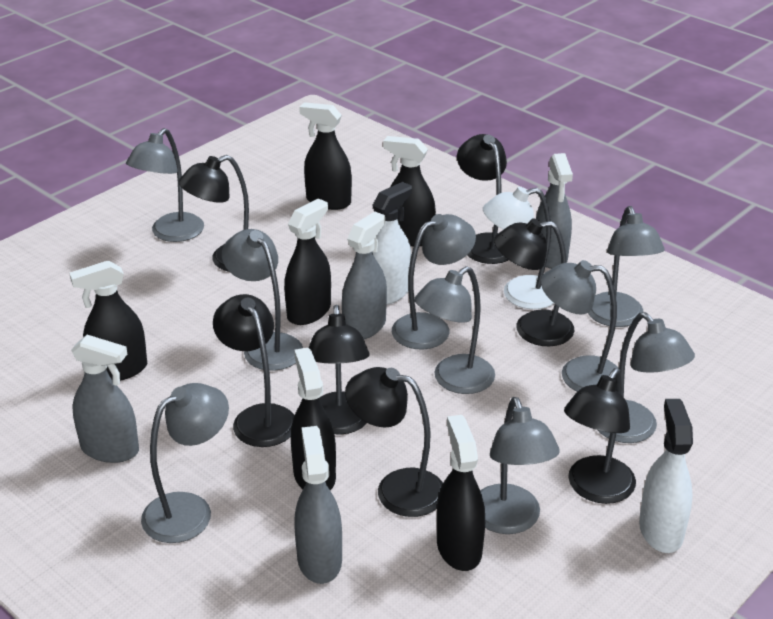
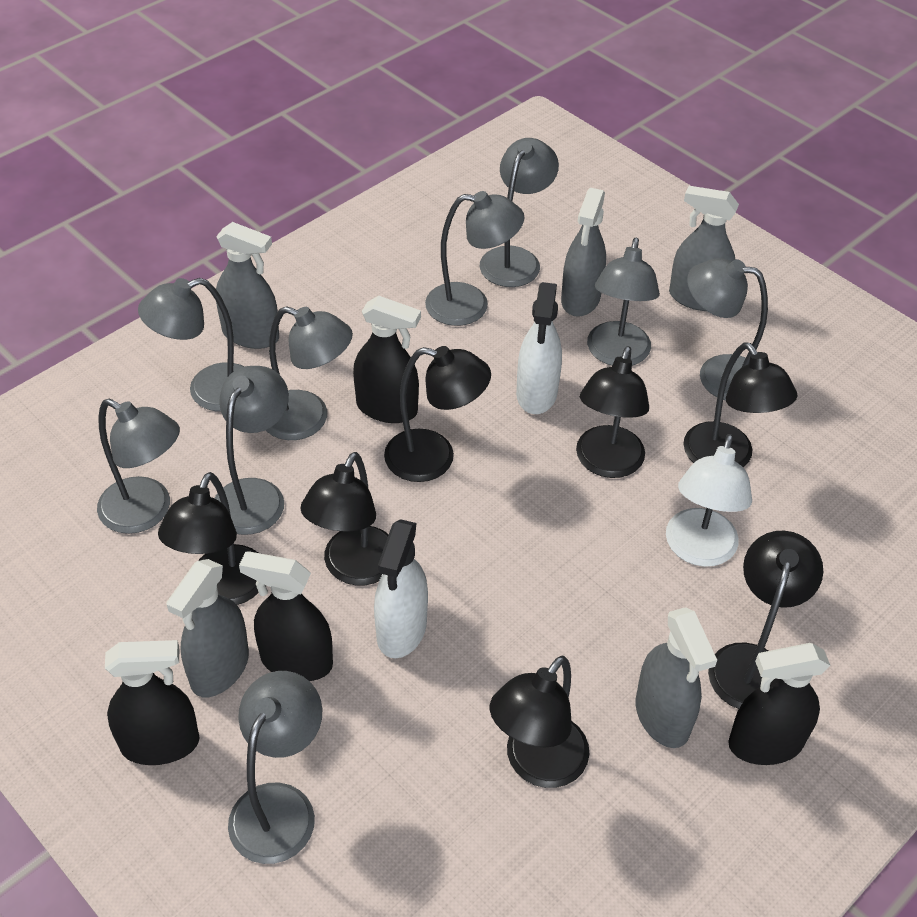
black spray bottle: [70,260,147,381] [284,198,331,325] [291,348,336,490] [299,102,352,210] [383,136,436,246] [437,415,485,571] = 6 -> [105,640,200,765] [239,552,333,681] [353,296,421,423] [728,643,831,765] = 4
grey spray bottle: [71,335,139,463] [294,426,342,584] [342,212,387,339] [536,153,573,269] = 4 -> [166,559,249,697] [216,222,279,349] [561,188,606,317] [635,607,717,748] [669,186,739,311] = 5

